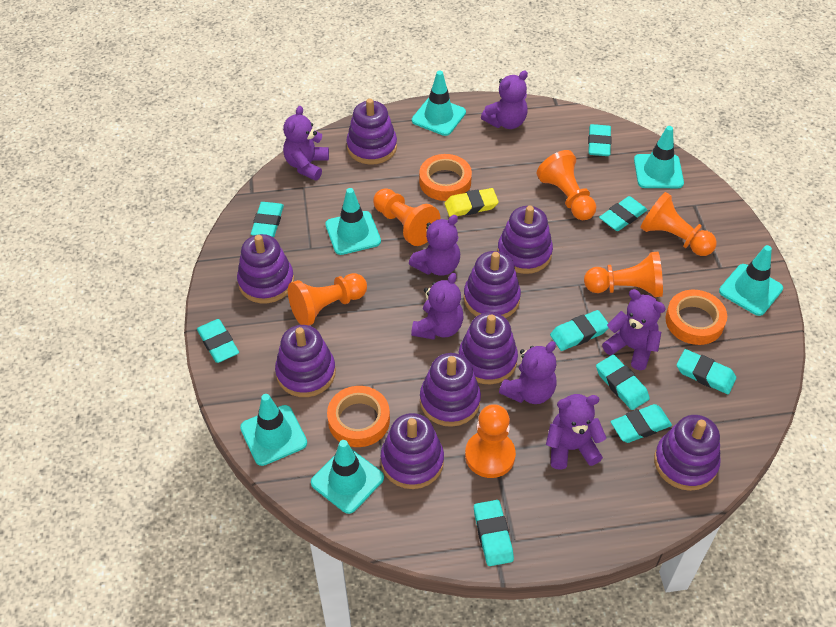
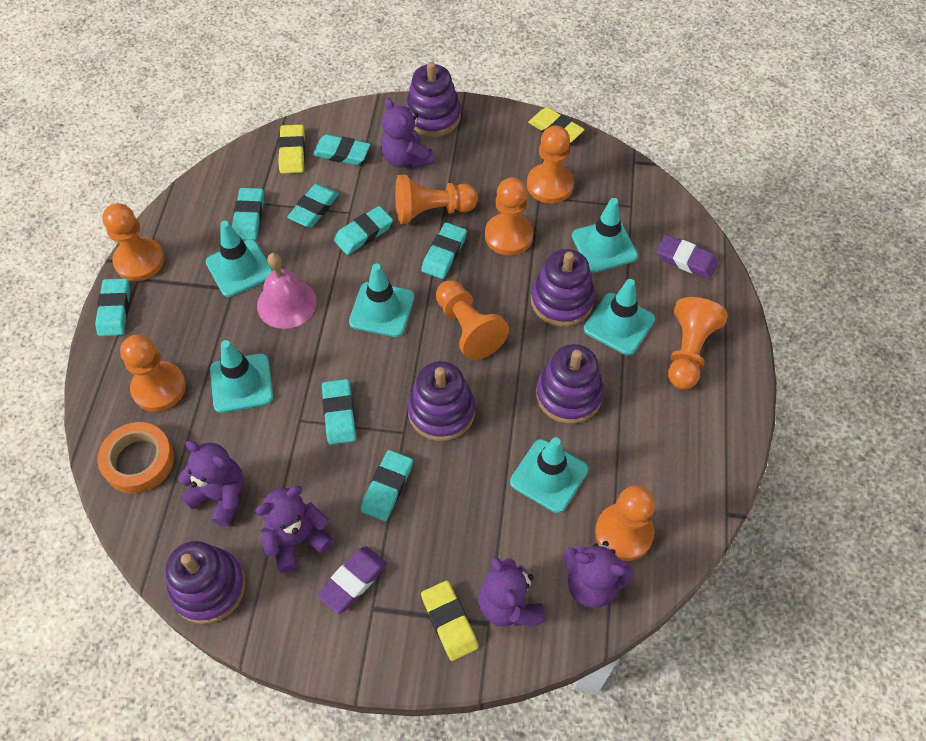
orange pawn: [288,273,367,325] [373,188,440,246] [465,404,516,478] [537,150,596,220] [584,252,663,297] [640,192,717,256] = 6 -> [102,203,164,281] [120,334,186,412] [395,175,478,224] [436,280,509,360] [485,177,533,256] [527,125,574,204] [595,485,655,561] [668,297,728,389] = 8
orange tape: [327,386,390,447] [419,154,472,201] [665,290,727,345] = 3 -> [98,422,174,494] = 1
pink bell: none = 0 -> [257,253,317,329] = 1
purple eraser: none = 0 -> [317,546,387,614] [657,235,718,279] = 2
purple stacking toy: [237,234,294,303] [275,325,336,397] [346,99,397,165] [381,413,444,489] [420,353,481,427] [459,312,518,384] [464,251,521,318] [497,206,553,274] [654,415,721,491] = 9 -> [166,541,245,624] [405,62,461,137] [407,361,475,441] [531,249,595,327] [536,344,604,424] = 5
purple teddy bear: [283,106,329,181] [409,215,460,276] [411,273,463,340] [481,71,528,129] [499,341,557,404] [546,394,606,470] [602,289,666,370] = 7 -> [178,440,244,526] [255,486,334,573] [381,98,434,169] [478,557,545,627] [563,541,634,608] = 5
turquoise eraser: [197,319,239,363] [251,202,284,237] [474,500,514,566] [550,310,608,351] [588,124,612,156] [596,355,650,410] [599,196,647,231] [611,404,672,443] [677,349,736,394] = 9 -> [95,278,130,336] [232,188,264,240] [287,184,339,227] [313,135,370,165] [322,379,356,445] [334,206,393,255] [361,450,413,521] [421,223,467,279] = 8
yellow eraser: [444,188,499,217] = 1 -> [278,125,305,174] [421,581,478,661] [528,107,585,143] = 3

